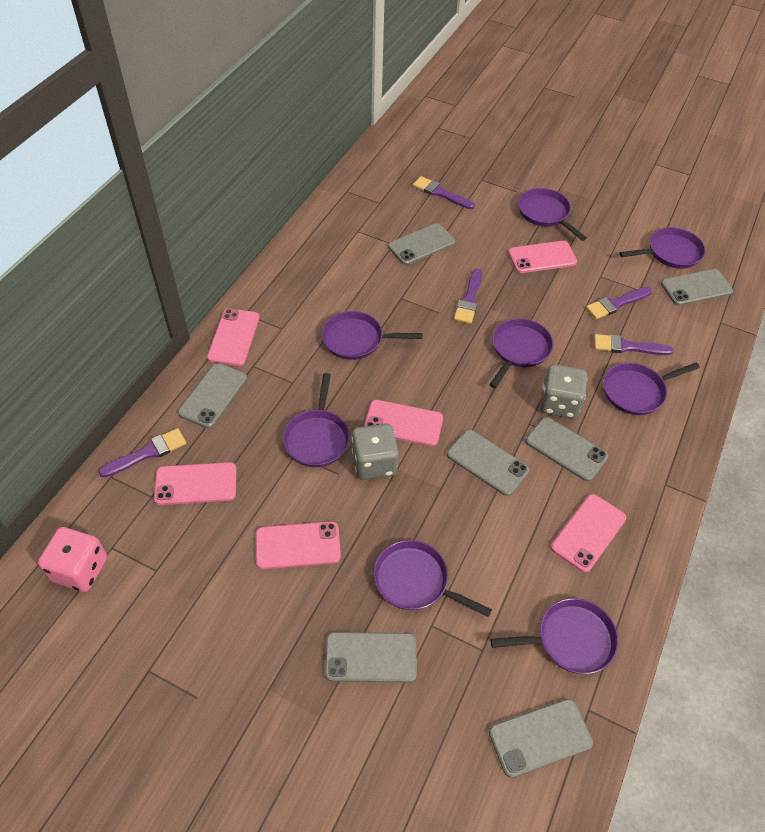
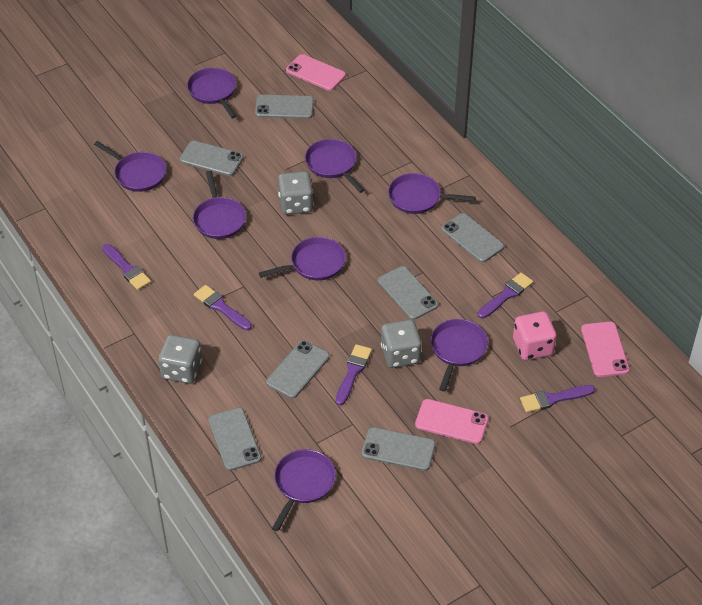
grey dice: [352,423,399,480] [540,364,587,419] = 2 -> [158,335,202,384] [278,171,313,215] [381,319,422,368] = 3
pink phone: [154,462,236,505] [207,309,260,366] [256,521,341,569] [364,400,443,446] [508,241,577,273] [551,494,626,572] = 6 -> [286,54,346,91] [415,399,489,444] [581,322,630,377] = 3

